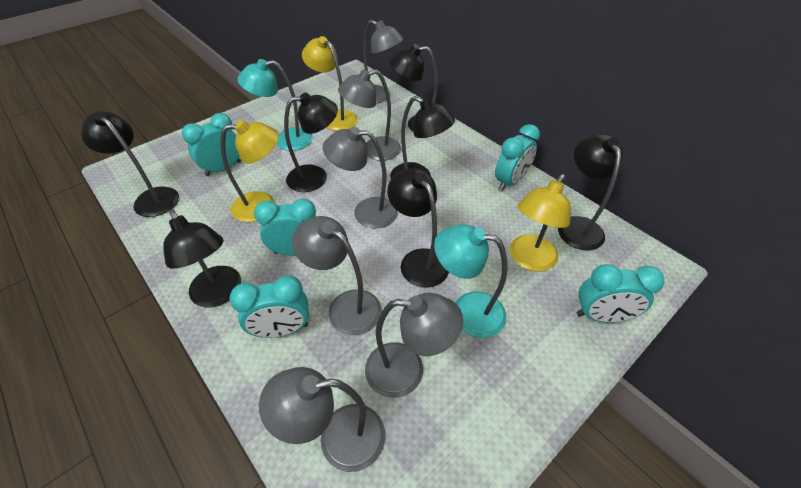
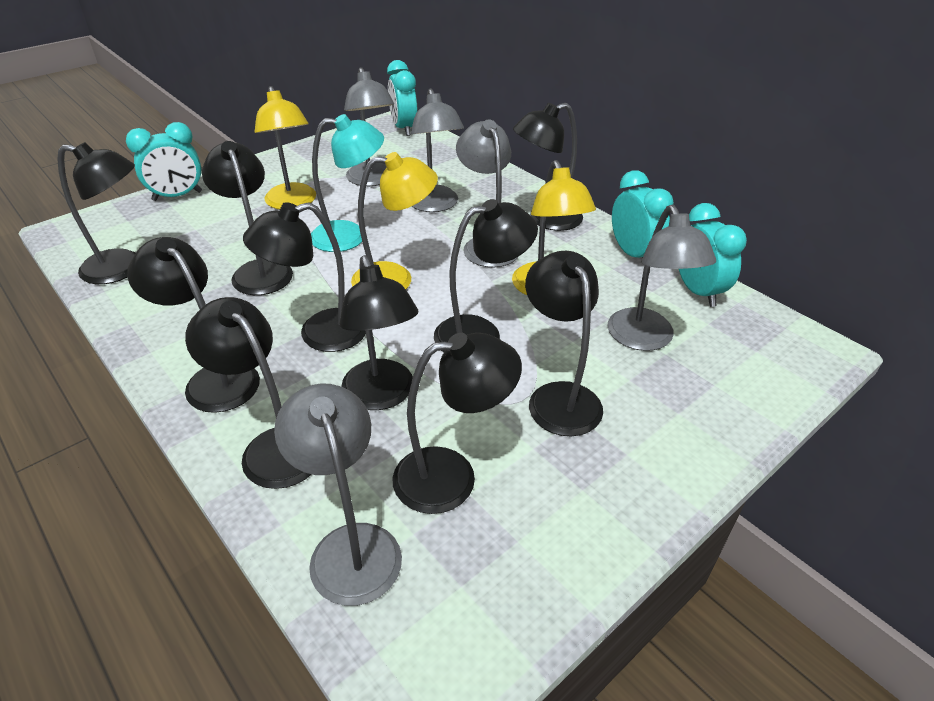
black lamp: [81,111,179,217] [163,209,241,307] [284,92,338,192] [387,168,449,288] [389,44,438,132] [390,96,455,179] [558,134,623,250] = 7 -> [57,142,136,284] [127,237,260,413] [185,297,311,489] [202,141,293,295] [243,202,366,352] [339,255,418,410] [393,333,522,514] [434,199,538,352] [513,103,583,231] [525,251,603,436] = 10
grey lamp: [259,367,385,472] [292,216,381,335] [323,127,398,228] [338,69,401,161] [363,20,403,103] [365,293,463,398] = 6 -> [274,383,402,606] [344,67,394,186] [411,88,464,212] [456,120,518,267] [608,204,716,351] = 5
turquoise clock: [181,113,241,176] [229,275,309,338] [254,198,316,256] [495,124,540,191] [577,264,664,323] = 5 -> [126,122,202,201] [387,60,417,136] [612,170,674,258] [679,203,747,307] = 4
turquoise lamp: [238,59,313,151] [434,224,507,338] = 2 -> [311,114,384,252] = 1

